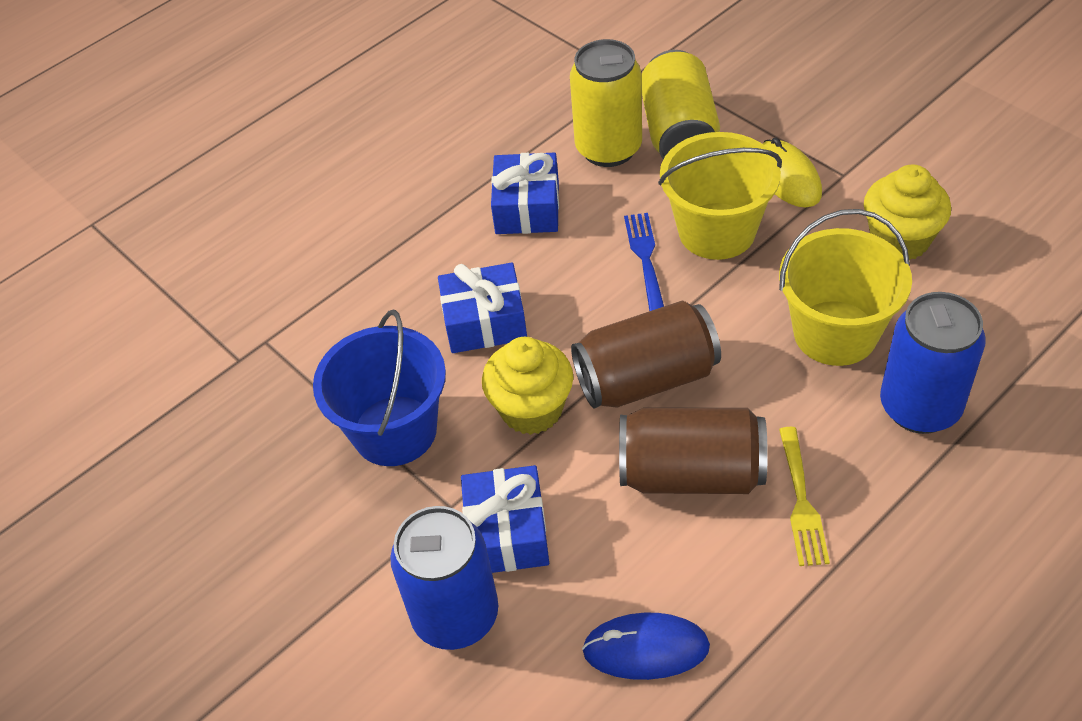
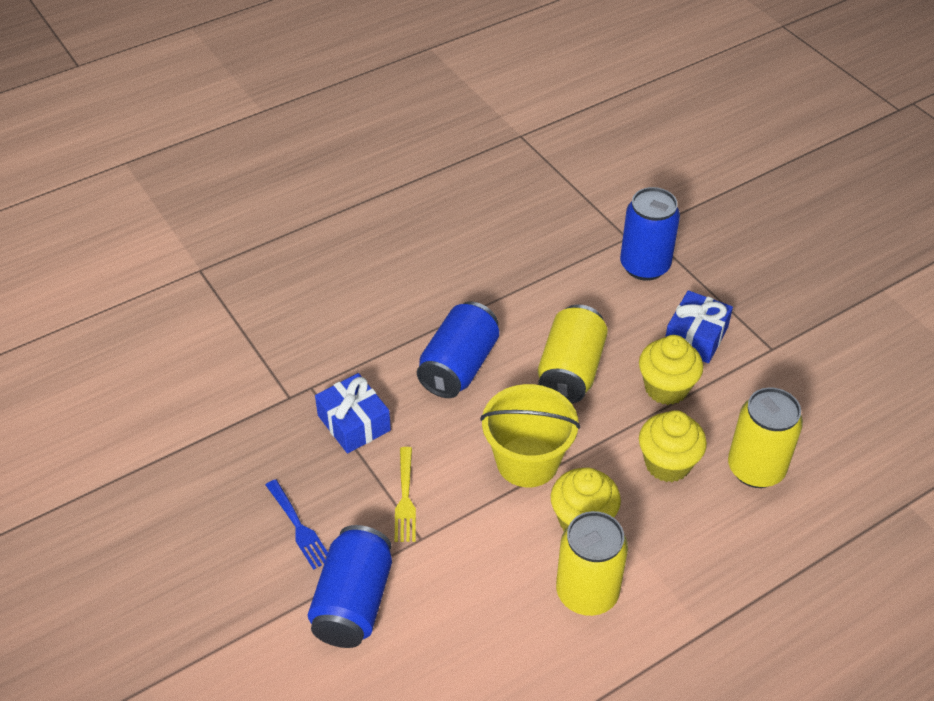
blue bucket: [313,310,446,466] = 1 -> none = 0
blue can: [390,506,498,650] [880,292,986,434] = 2 -> [308,525,392,648] [417,302,499,398] [620,187,680,281] = 3
blue gift: [438,263,527,353] [461,465,549,573] [491,153,559,234] = 3 -> [315,373,391,453] [665,290,733,363] = 2
blue mouse: [582,613,710,680] = 1 -> none = 0
brown can: [571,300,721,408] [619,408,768,494] = 2 -> none = 0
yellow bucket: [658,132,782,260] [779,209,912,366] = 2 -> [480,384,580,487] = 1
yellow can: [570,39,642,167] [641,50,720,159] = 2 -> [538,304,608,404] [556,511,628,616] [728,388,803,488] = 3
yellow cupcake: [482,337,573,435] [864,164,951,260] = 2 -> [551,468,621,531] [639,335,703,405] [639,410,707,482] = 3
yellow mouse: [762,138,822,208] = 1 -> none = 0

